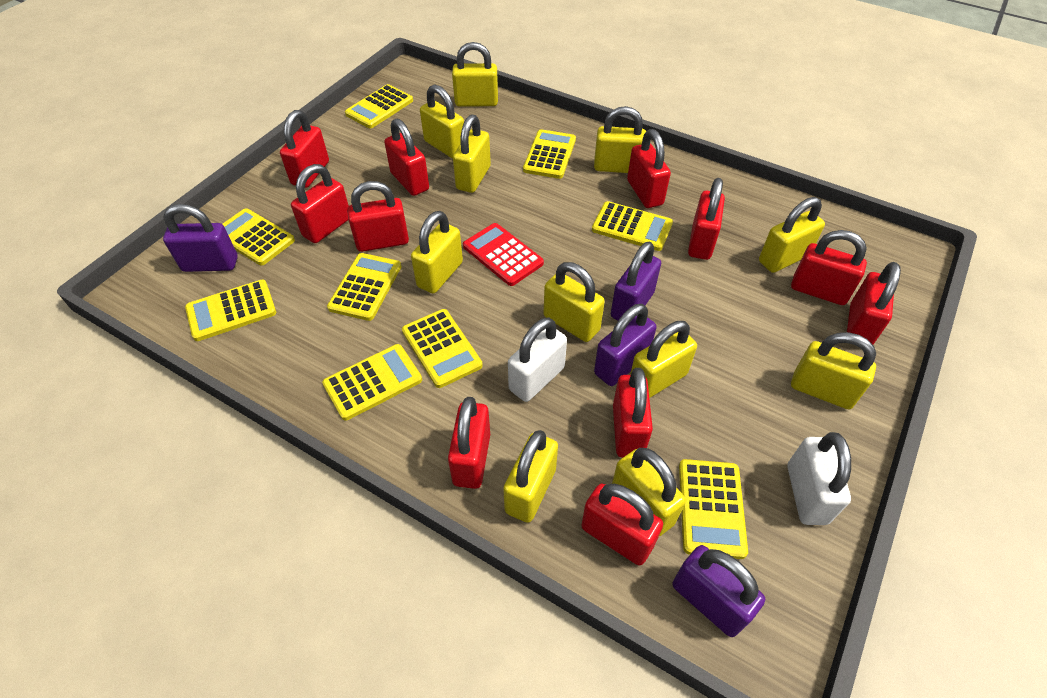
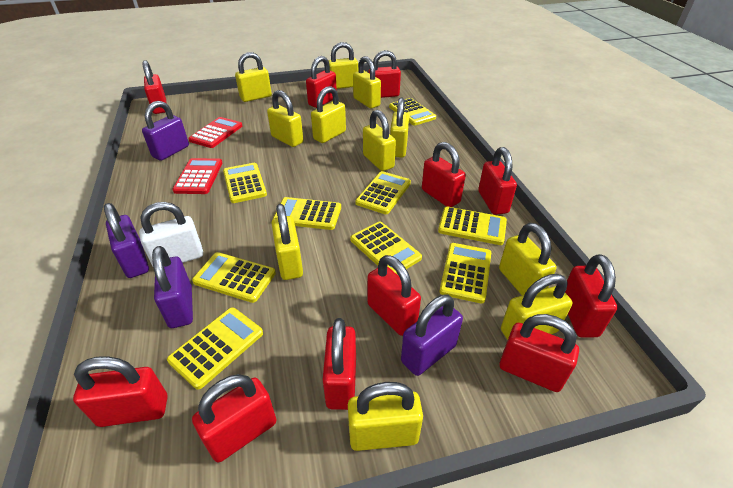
red calculator: [463,223,544,286] = 1 -> [172,158,222,194] [188,117,242,148] = 2
white padlock: [508,317,567,402] [787,432,851,525] = 2 -> [139,202,203,267] = 1

